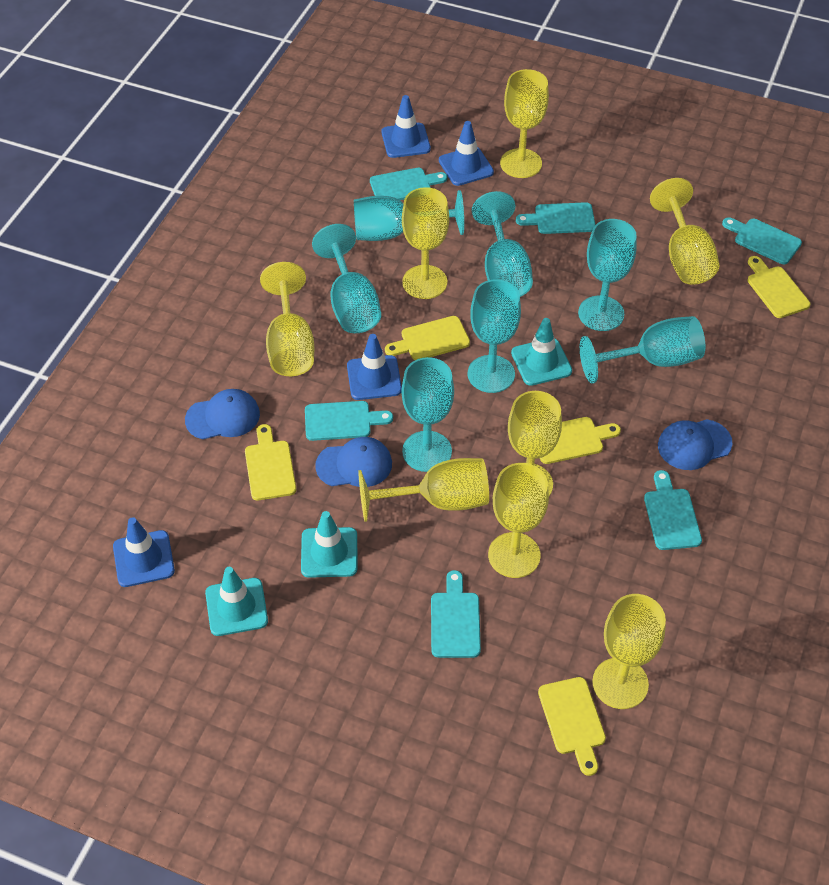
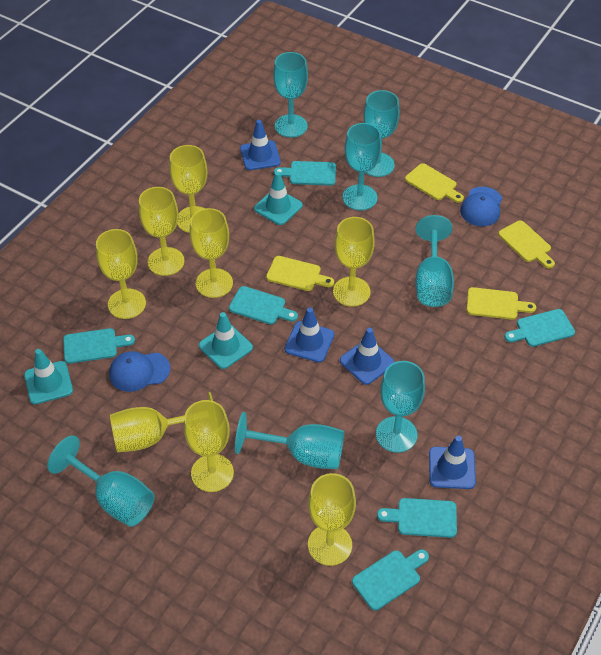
blue cap: [185,389,260,439] [315,437,392,487] [658,419,732,470] = 3 -> [109,351,170,392] [460,187,502,226] = 2
yellow cutting board: [245,424,296,500] [385,316,470,360] [538,677,606,776] [540,417,621,464] [748,256,810,318] = 5 -> [266,256,334,291] [405,163,464,203] [466,287,536,320] [498,220,555,269] = 4

